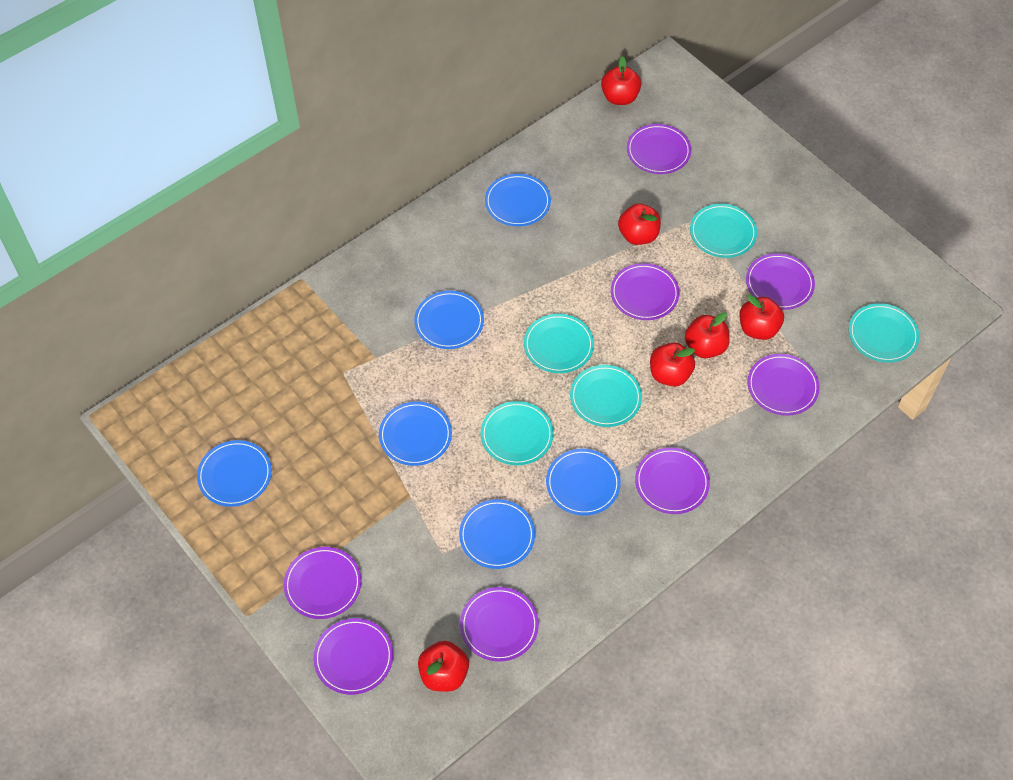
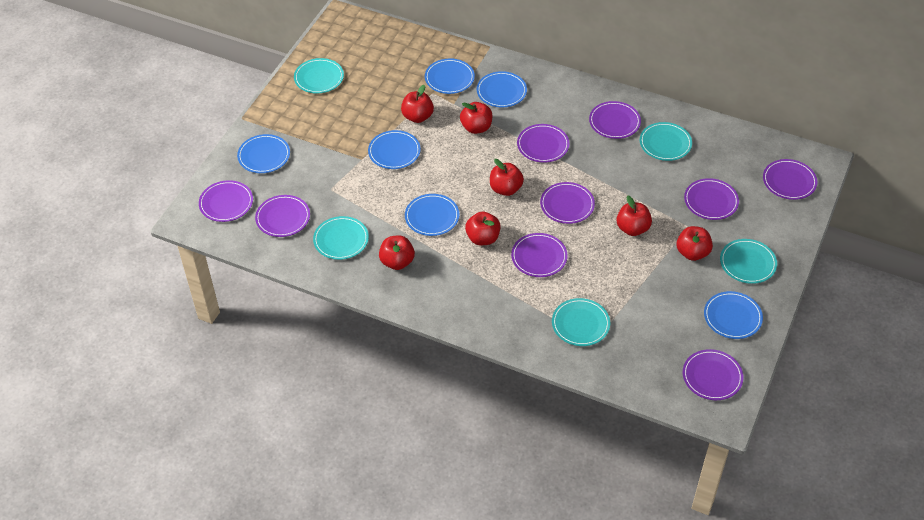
purple plate: [284,547,361,619] [313,618,393,695] [460,587,539,662] [611,263,680,320] [627,124,691,174] [635,447,710,514] [746,253,815,310] [747,354,820,416] = 8 -> [199,180,253,222] [255,195,310,237] [511,233,568,277] [517,124,569,163] [540,182,595,224] [589,101,641,139] [683,349,743,400] [684,178,739,220] [763,159,817,200] = 9
red apple: [418,641,469,692] [601,56,641,105] [618,204,661,245] [650,342,695,387] [685,312,730,358] [740,295,784,340] = 6 -> [379,235,415,270] [401,85,434,123] [460,102,492,134] [465,211,501,245] [490,159,524,196] [617,196,652,236] [677,226,713,261] = 7

